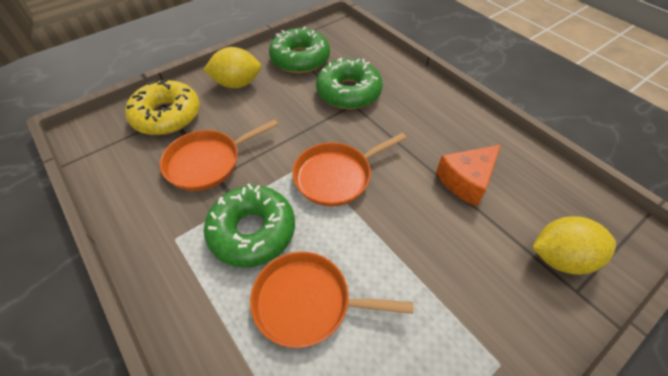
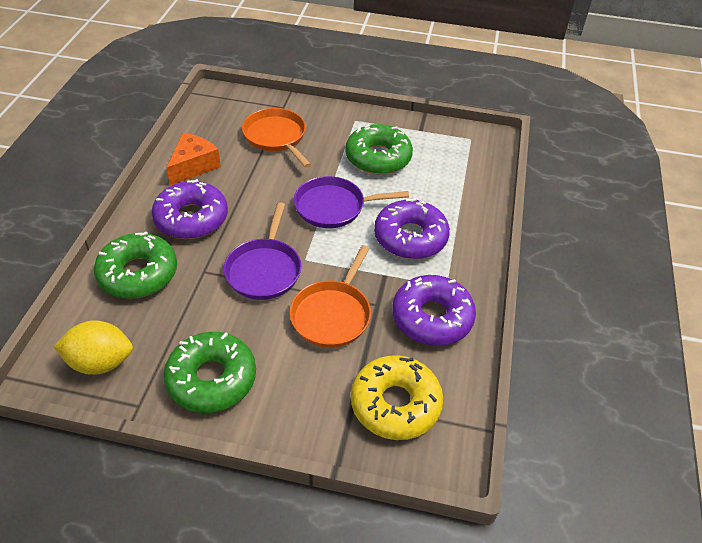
orange pan: [160,119,278,191] [250,252,413,348] [292,133,406,206] = 3 -> [242,108,311,168] [290,245,371,348] = 2
purple donut: none = 0 -> [152,179,228,239] [374,198,450,259] [392,275,476,346] = 3
purple pan: none = 0 -> [224,202,301,300] [294,176,409,228] = 2
yellow lemon: [203,47,261,88] [532,216,616,275] = 2 -> [54,320,133,375] = 1

